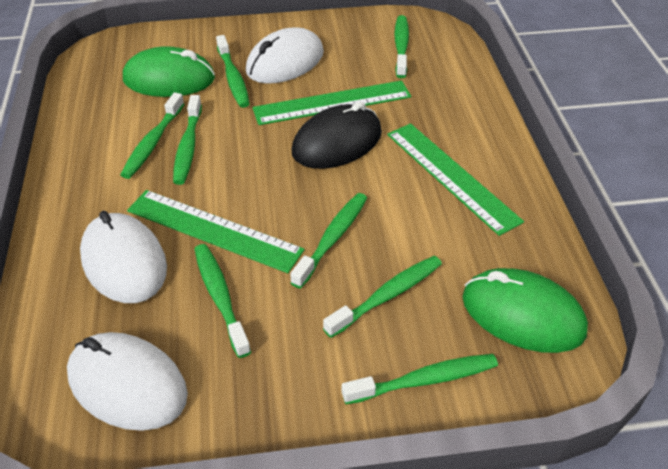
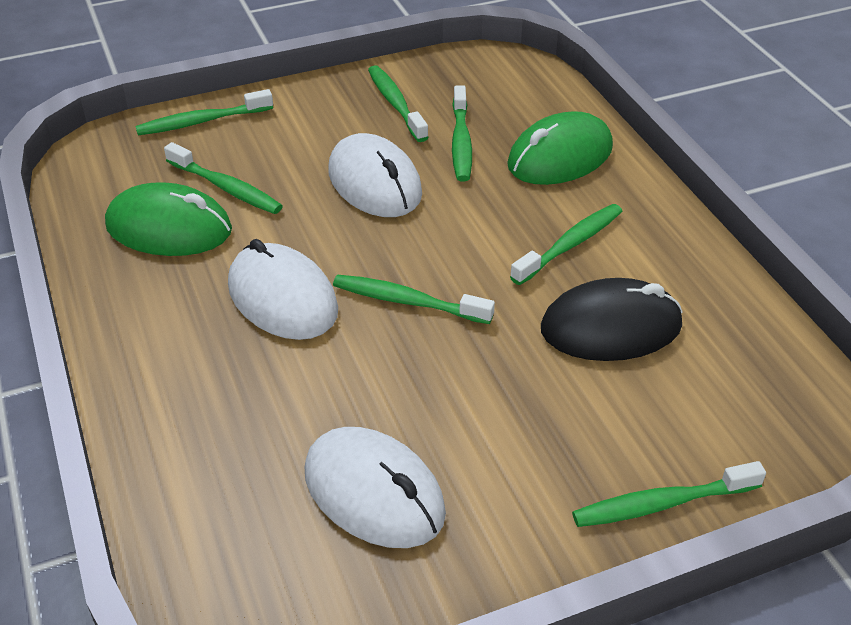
green ruler: [127,190,305,273] [252,80,411,125] [387,124,524,236] = 3 -> none = 0
green toothbrush: [120,92,184,179] [173,95,202,185] [194,244,251,358] [216,35,250,108] [290,193,367,289] [323,256,442,338] [342,354,498,404] [394,15,409,78] = 8 -> [135,89,273,135] [164,142,283,214] [333,275,495,324] [368,65,429,142] [452,85,472,182] [510,204,622,285] [572,461,766,527] = 7

